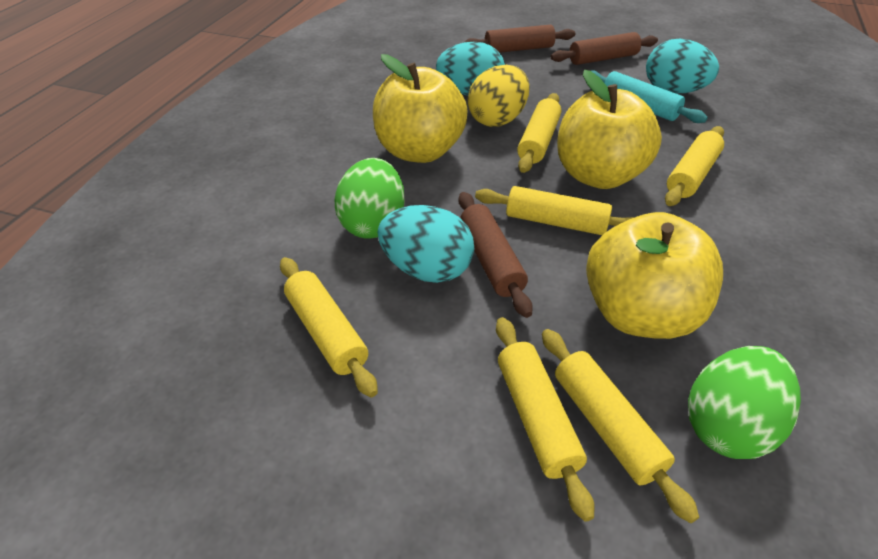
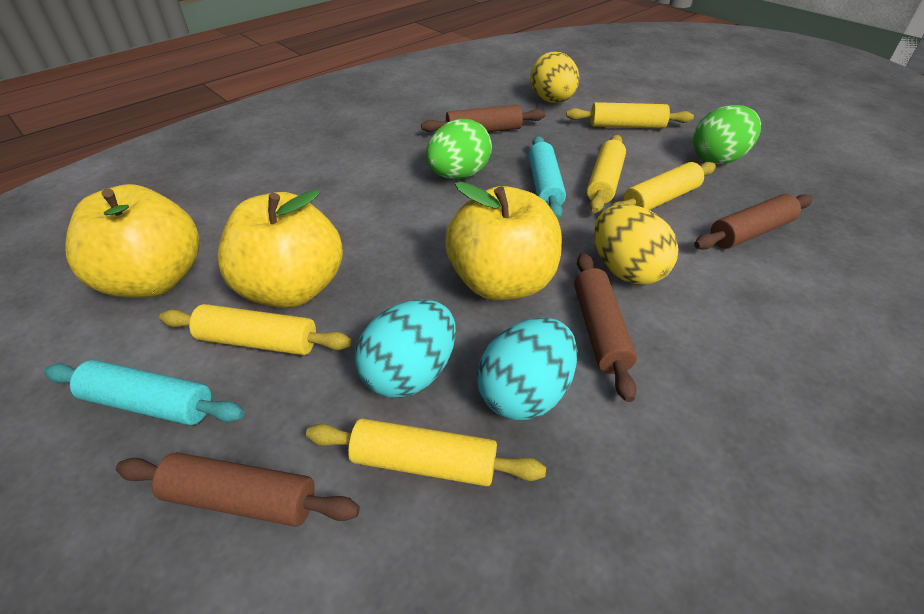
brown rolling pin: [459,192,533,318] [463,25,575,53] [551,32,658,65] = 3 -> [116,452,360,527] [421,105,545,132] [574,253,637,402] [694,194,813,250] = 4
turquoise egg: [378,205,474,283] [436,42,505,96] [646,38,719,93] = 3 -> [355,299,456,398] [477,317,577,421] = 2
turquoise rolling pin: [592,70,708,123] = 1 -> [44,360,244,425] [528,136,566,219] = 2
yellow egg: [468,65,530,127] = 1 -> [530,52,579,103] [594,204,679,285] = 2
yellow rolling pin: [280,257,378,397] [475,186,634,235] [496,317,595,522] [517,93,561,173] [542,329,699,523] [665,126,724,206] = 6 -> [159,304,351,355] [306,418,546,486] [566,102,694,129] [587,135,626,213] [610,162,716,210] = 5

